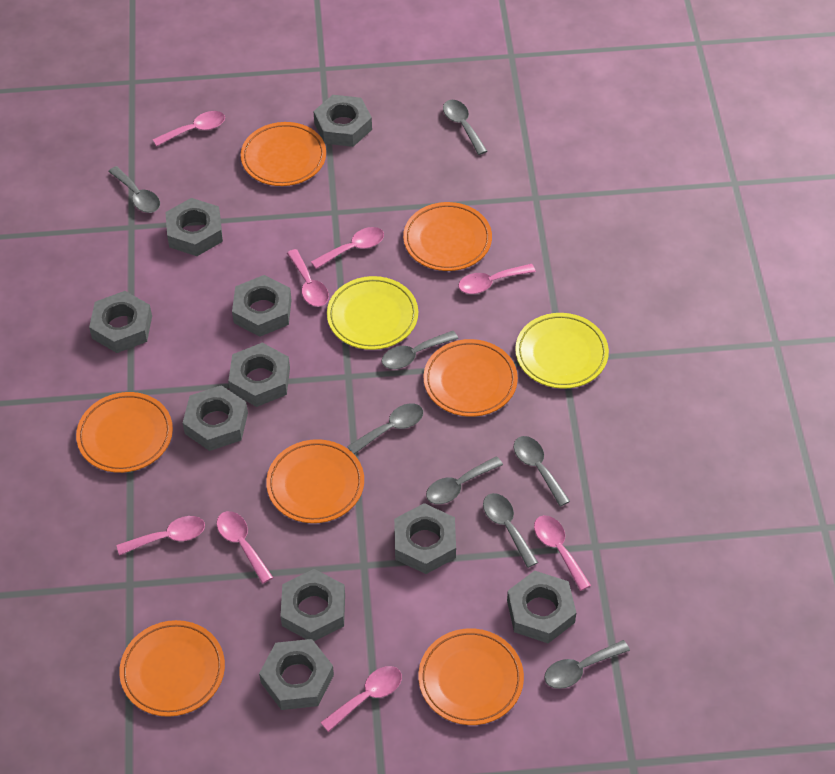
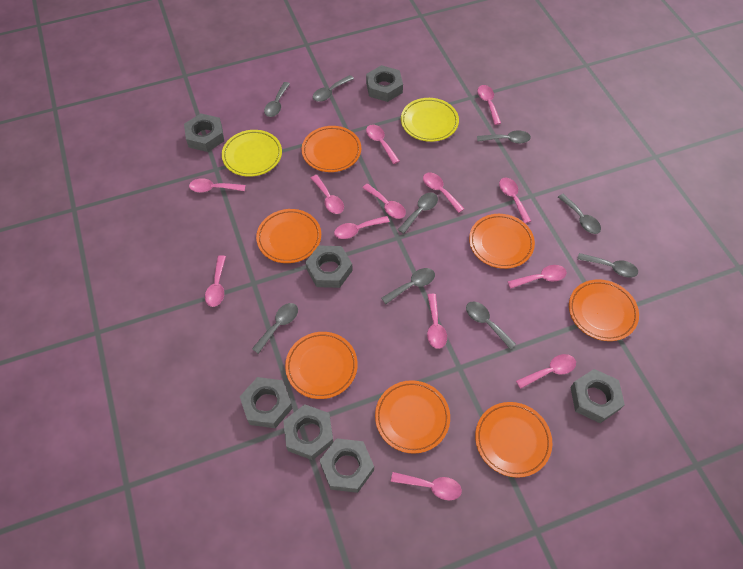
grey nut: [89,291,152,353] [165,198,223,256] [183,385,248,451] [228,343,290,407] [232,275,292,337] [259,639,334,710] [280,569,345,641] [313,95,372,147] [394,503,456,574] [507,571,576,643] = 10 -> [184,113,224,152] [240,377,293,428] [283,404,333,460] [305,245,353,288] [320,438,374,493] [366,65,403,102] [570,369,625,423] = 7
grey spoon: [108,166,160,213] [347,403,423,454] [381,331,458,369] [426,456,503,504] [443,100,487,155] [483,493,538,568] [514,436,570,507] [544,640,630,689] = 8 -> [252,303,298,354] [264,82,290,117] [313,75,354,102] [381,268,435,304] [398,193,438,234] [466,302,516,349] [477,130,531,144] [558,194,601,234] [577,253,638,278] = 9
pink spoon: [117,516,205,555] [153,111,225,146] [217,511,273,584] [287,249,329,307] [311,227,384,269] [320,666,402,732] [458,264,536,294] [534,515,591,591] = 8 -> [189,178,245,192] [205,255,226,307] [311,175,344,214] [334,216,390,239] [362,184,406,219] [366,124,399,164] [391,472,462,500] [423,173,464,213] [427,294,447,349] [477,85,501,125] [499,178,531,223] [508,265,567,289] [516,354,576,389] = 13

